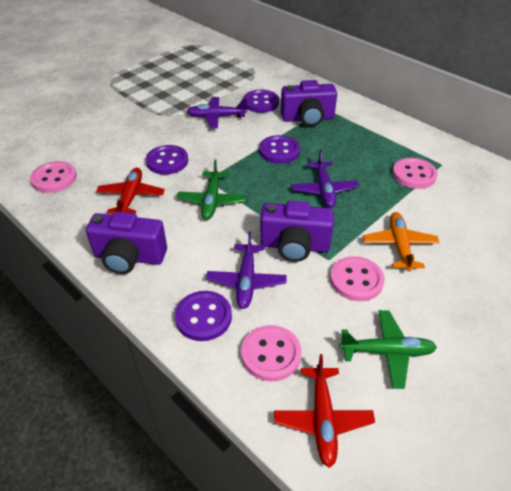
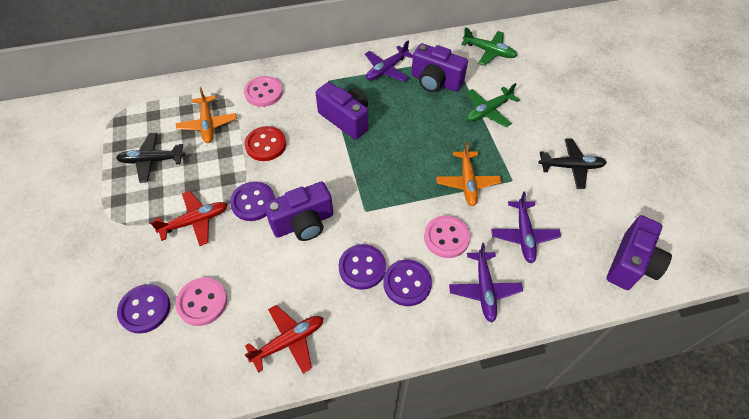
black plane: none = 0 -> [116,133,185,183] [539,139,607,189] = 2
orange plane: [363,212,440,272] = 1 -> [176,87,237,143] [436,141,501,206] = 2
pink button: [30,161,77,193] [241,325,302,381] [330,256,384,301] [392,158,438,189] = 4 -> [176,277,227,326] [244,76,283,107] [424,216,470,258] = 3
purple camera: [86,212,167,274] [260,201,334,262] [281,80,337,126] = 3 -> [264,182,333,241] [316,82,368,139] [411,43,468,92] [607,215,672,290] = 4
red button: none = 0 -> [245,126,286,161] = 1

